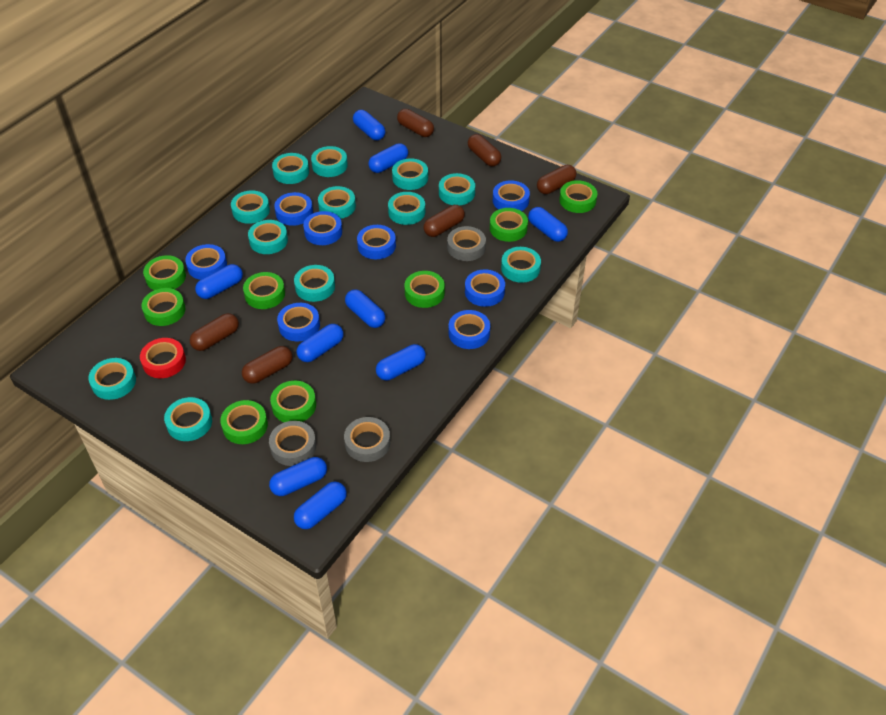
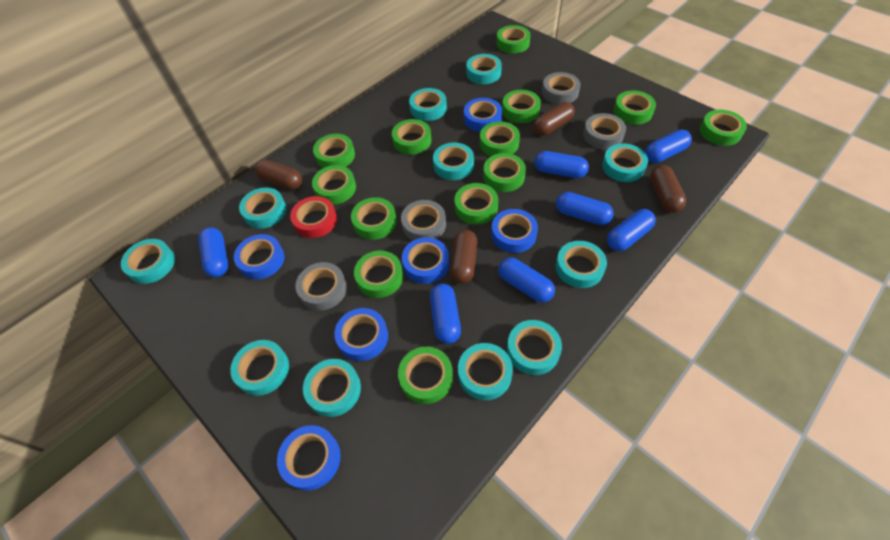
blue capsule: [195,264,243,299] [269,457,327,496] [294,482,347,529] [297,324,344,362] [345,289,385,328] [353,110,385,140] [368,143,408,173] [376,344,426,380] [528,207,568,242] = 9 -> [198,228,228,277] [430,283,461,344] [498,257,555,303] [534,151,589,178] [556,192,614,225] [607,209,656,251] [645,130,692,163] = 7
blue tape: [185,244,227,280] [274,192,313,226] [277,303,320,341] [303,211,342,245] [357,225,396,259] [449,310,490,349] [465,269,505,307] [493,180,530,211] = 8 -> [234,234,284,279] [277,425,341,491] [334,308,388,361] [402,237,449,284] [464,98,502,132] [491,209,538,253] = 6
brown capsule: [190,313,239,351] [242,346,293,384] [397,109,434,137] [423,205,465,237] [468,134,502,166] [537,165,576,194] = 6 -> [255,159,302,190] [450,230,477,284] [533,102,575,136] [650,165,686,213] = 4
green tape: [141,288,186,326] [143,255,186,290] [220,400,268,444] [243,272,285,309] [270,381,316,422] [404,271,445,308] [490,208,528,242] [559,180,597,213] = 8 -> [312,165,356,204] [313,134,355,168] [351,197,397,240] [354,251,403,298] [392,119,432,155] [398,347,453,404] [455,183,498,225] [480,121,520,156] [483,153,526,192] [497,25,531,54] [502,90,541,123] [614,90,656,125] [700,110,747,146] = 13
grey tape: [269,421,316,466] [344,417,390,462] [447,226,486,261] = 3 -> [295,262,347,311] [401,200,446,241] [542,72,581,104] [583,113,626,149] = 4
turquoise tape: [88,358,136,400] [164,397,212,441] [231,190,270,224] [248,220,288,254] [272,153,309,184] [294,265,335,302] [311,146,348,177] [318,186,356,219] [388,192,425,225] [392,158,428,190] [439,173,475,206] [501,247,541,283] = 12 -> [121,239,175,284] [230,340,289,396] [239,188,286,229] [303,359,361,417] [409,88,447,121] [433,143,474,180] [458,343,513,400] [466,54,502,84] [507,320,562,375] [556,241,607,288] [602,143,648,182] = 11

